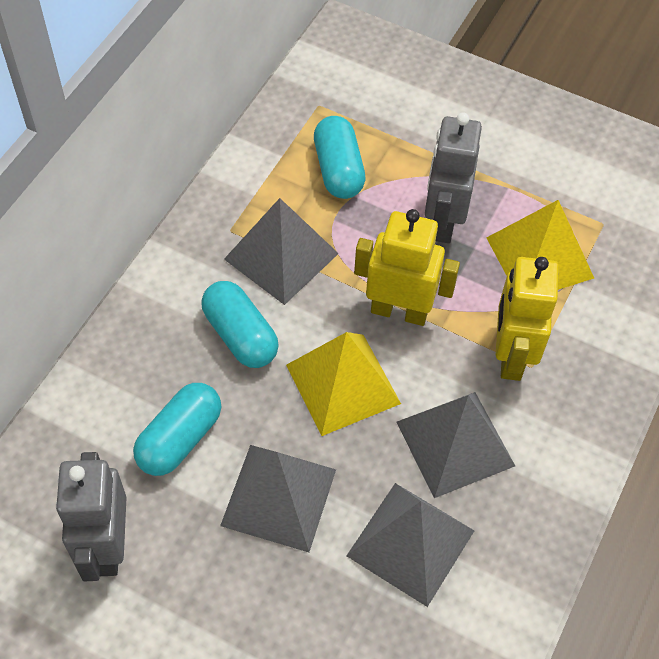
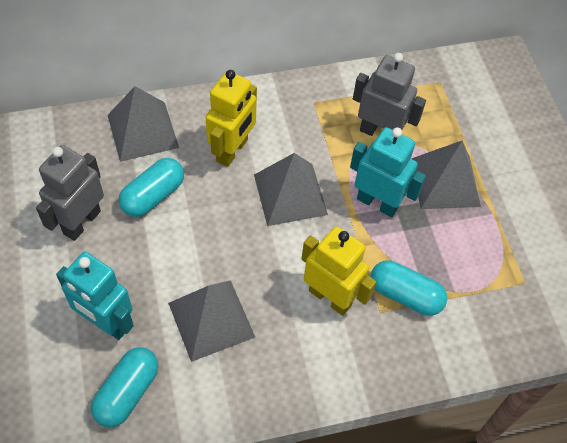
turquoise robot: none = 0 -> [56,252,134,340] [350,127,426,217] = 2
yellow pyramid: [286,332,401,436] [487,200,594,290] = 2 -> none = 0

